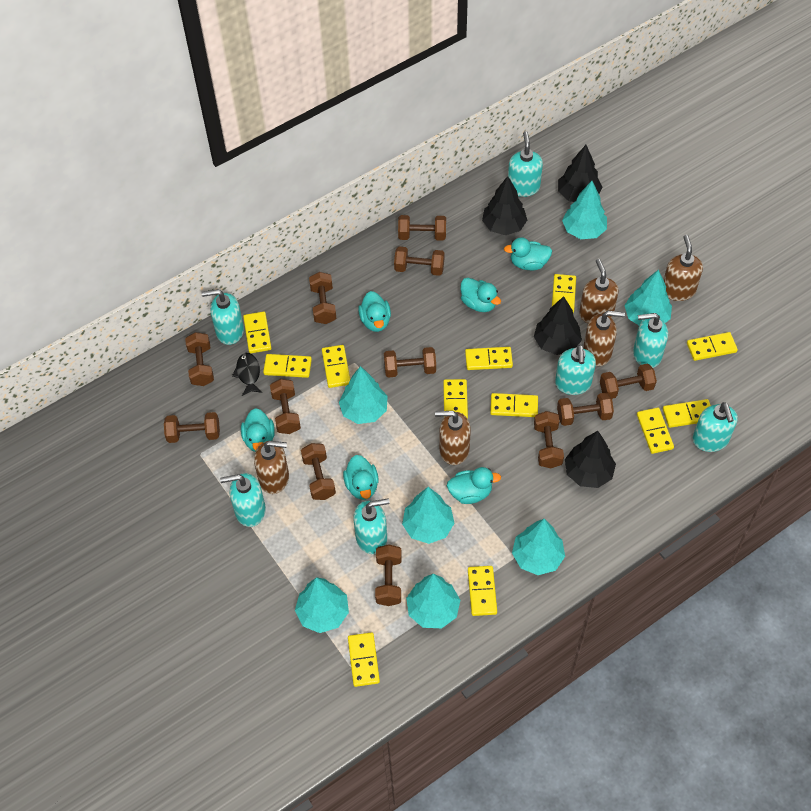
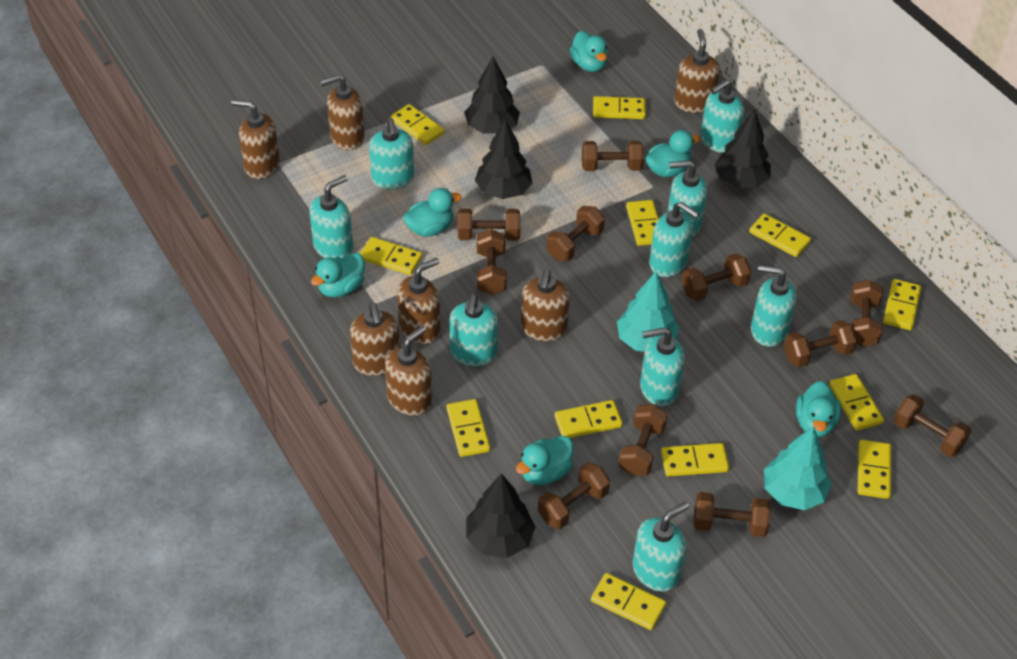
black fish: [232,353,262,396] = 1 -> none = 0
brown dumbbell: [164,412,220,443] [185,332,214,386] [270,379,301,434] [301,443,336,500] [309,272,337,324] [375,544,402,606] [384,347,436,378] [394,247,445,276] [398,215,446,240] [534,411,564,468] [557,393,614,426] [600,363,657,399] = 12 -> [458,209,520,241] [477,229,507,295] [538,462,610,529] [546,206,605,261] [582,141,644,171] [618,404,668,476] [682,253,751,301] [694,492,771,537] [784,320,857,367] [850,280,883,347] [894,394,971,457] = 11
brown soap dispenser: [254,441,289,494] [435,411,471,465] [579,259,619,323] [583,311,625,366] [664,235,703,301] = 5 -> [231,100,280,179] [320,74,365,150] [350,303,400,376] [385,325,432,416] [397,258,440,344] [521,269,570,341] [674,29,720,113] = 7
turquoise soap dispenser: [201,289,244,345] [220,473,266,527] [353,499,390,554] [508,131,543,197] [555,345,596,395] [633,313,668,368] [693,402,738,452] = 7 -> [309,175,353,258] [369,118,414,190] [450,294,498,366] [633,501,689,592] [640,327,685,406] [649,202,699,277] [668,160,707,237] [701,79,744,153] [751,265,797,347] = 9
turquoise tree: [295,577,349,633] [339,366,388,424] [402,487,454,544] [406,574,460,628] [512,519,565,575] [562,181,607,239] [624,270,672,325] = 7 -> [617,271,679,352] [764,426,832,510] = 2

